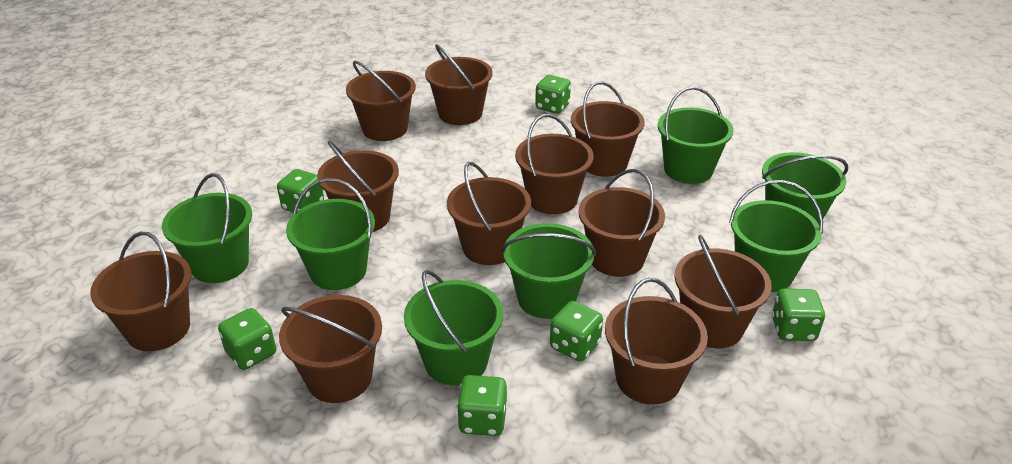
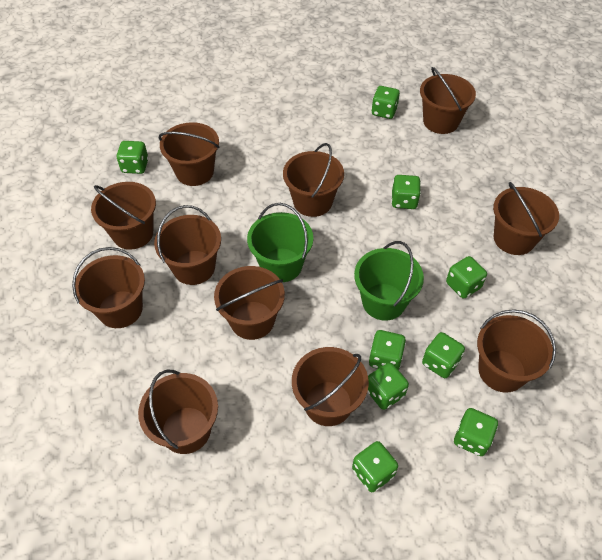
green bucket: [162,173,252,283] [286,178,375,290] [404,270,503,386] [502,223,596,319] [658,87,734,184] [729,180,823,292] [762,152,848,224] = 7 -> [247,203,313,282] [354,241,424,321] = 2
green dice: [218,308,276,370] [277,169,324,212] [457,375,507,436] [535,75,571,114] [550,301,603,362] [772,289,825,341] = 6 -> [116,141,148,174] [352,441,398,492] [367,362,409,410] [369,330,406,370] [371,86,400,119] [391,175,421,209] [422,332,465,378] [446,256,487,299] [454,408,498,456] = 9

